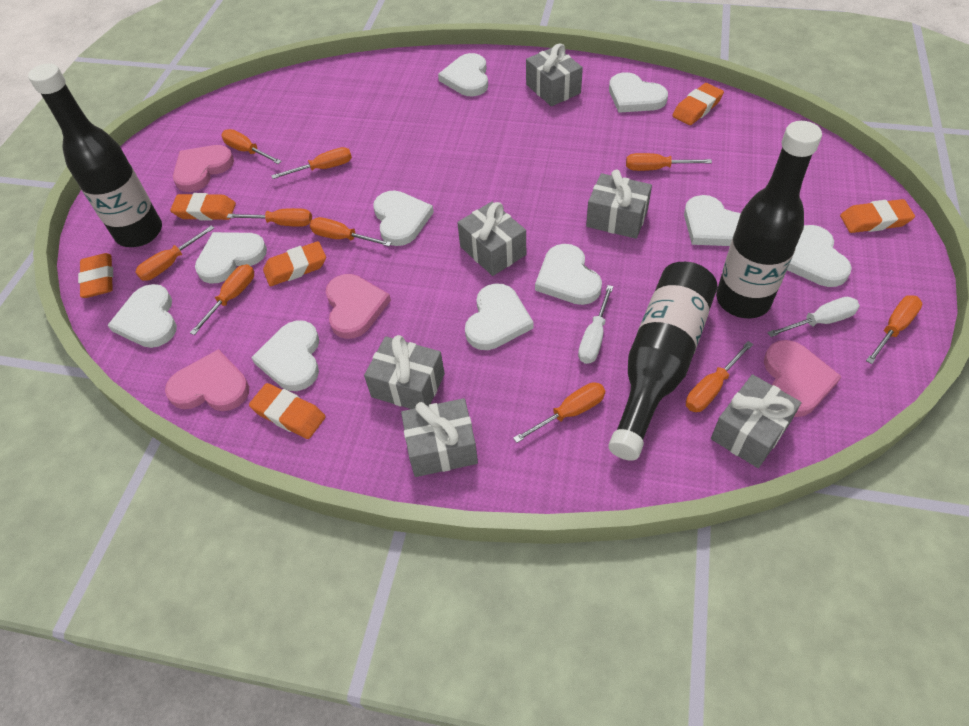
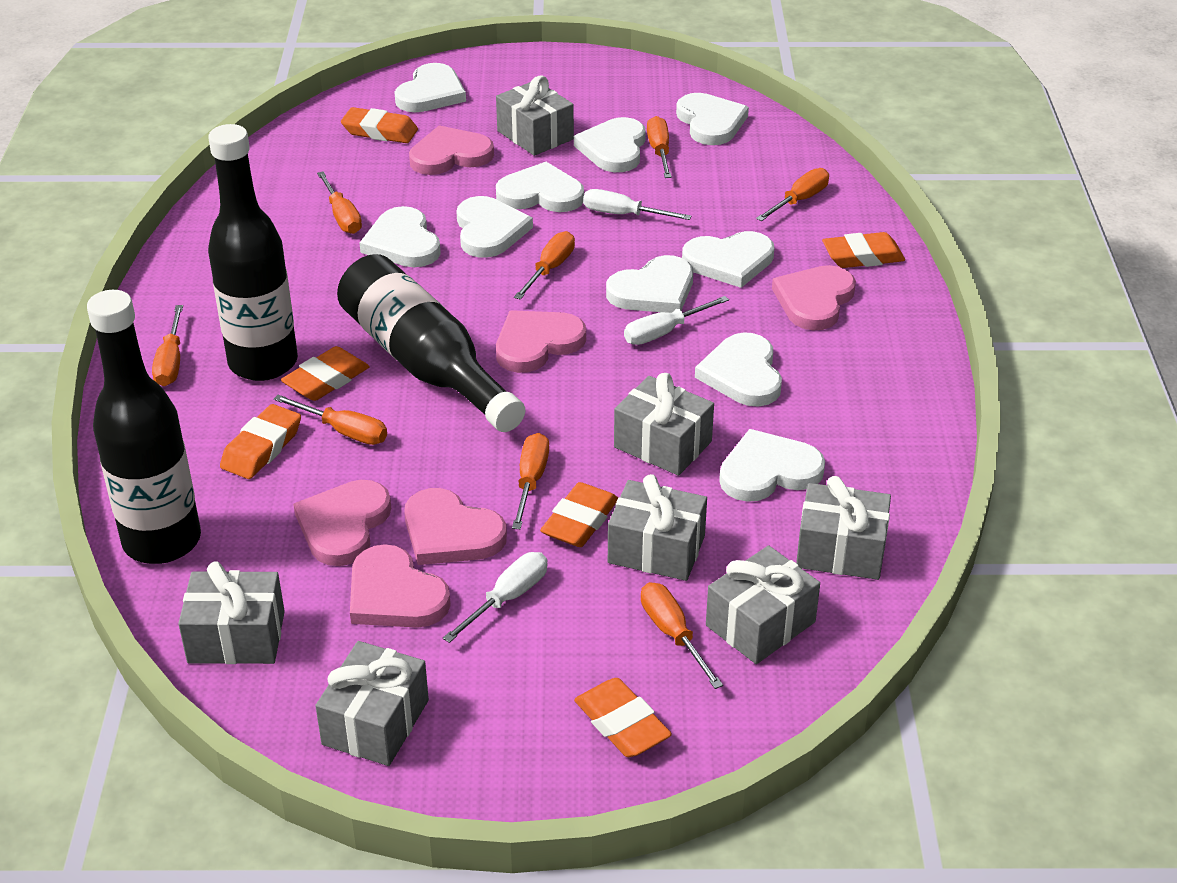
grey gift: [364,335,445,409] [401,398,478,477] [457,202,526,276] [526,43,583,106] [586,169,652,239] [711,374,802,468] = 6 -> [178,561,285,664] [315,641,429,766] [496,75,574,156] [608,474,707,581] [614,373,714,476] [706,545,820,664] [796,476,891,580] = 7
orange screwdriver: [135,225,214,281] [190,264,254,335] [222,129,282,164] [227,208,312,227] [271,147,352,179] [310,217,392,246] [513,382,605,443] [626,153,712,171] [686,341,753,412] [866,295,922,364] = 10 -> [152,305,183,386] [274,395,387,445] [317,171,362,234] [512,433,549,529] [514,231,575,300] [641,582,723,689] [647,116,672,178] [756,168,829,221] = 8
pink heart: [165,349,249,411] [173,145,234,192] [326,274,391,339] [764,340,842,417] = 4 -> [293,480,391,566] [350,544,451,628] [404,488,507,565] [409,125,494,175] [496,310,586,373] [772,265,856,330] = 6
white screwdriver: [578,285,613,364] [767,297,860,337] = 2 -> [443,552,548,643] [583,189,692,220] [624,296,729,345] = 3

